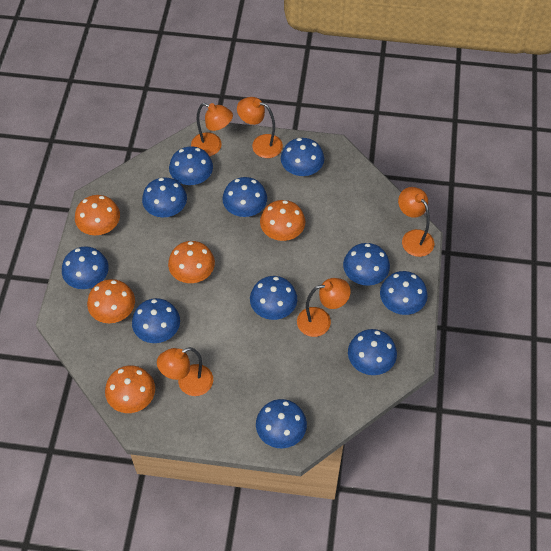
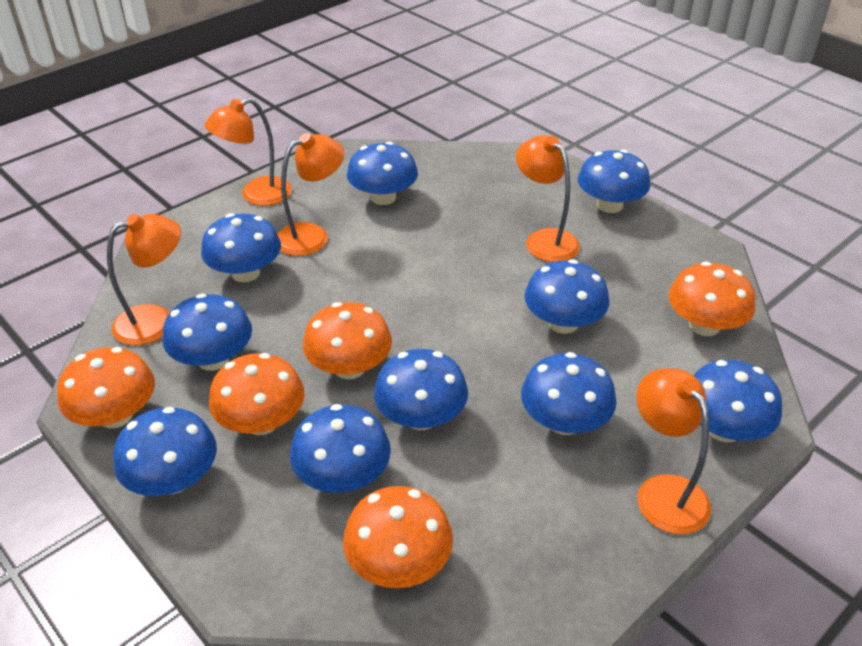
blue mushroom: [62,246,109,289] [132,298,180,343] [142,177,187,217] [169,146,213,185] [222,177,267,217] [250,276,297,320] [256,399,307,448] [281,138,324,176] [343,243,390,286] [348,329,397,375] [380,271,428,315] = 11 -> [113,407,217,496] [163,294,252,371] [201,213,281,282] [290,404,391,493] [347,141,418,205] [374,349,468,430] [521,352,617,435] [524,259,609,334] [578,149,651,213] [693,360,782,442] = 10

